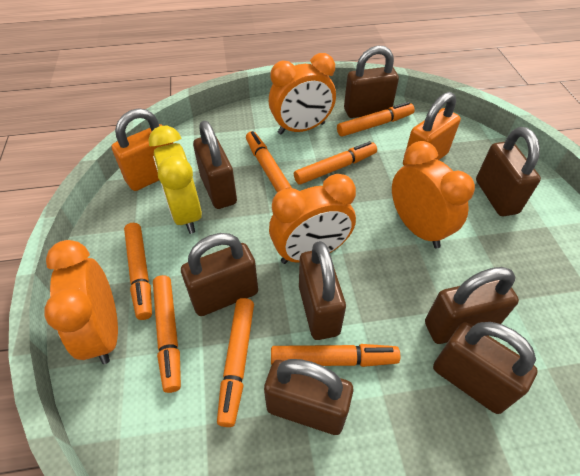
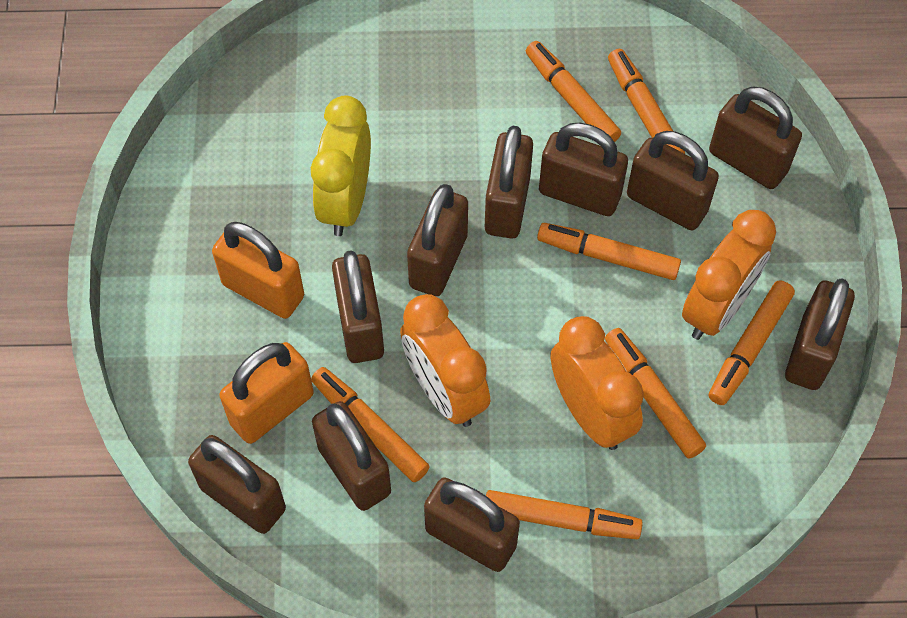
brown padlock: [181,233,258,316] [193,121,237,209] [264,359,353,435] [299,241,346,340] [344,46,399,118] [425,267,519,344] [433,322,538,414] [476,127,541,216] = 8 -> [188,435,286,534] [312,401,391,511] [332,250,384,363] [407,184,468,296] [424,477,520,572] [485,126,533,239] [539,123,628,216] [627,131,719,230] [709,87,802,189] [785,278,855,390] = 10
orange clock: [44,240,118,364] [269,53,336,135] [269,174,356,264] [392,141,475,248] = 4 -> [400,294,490,427] [551,316,644,450] [682,210,776,340] = 3

